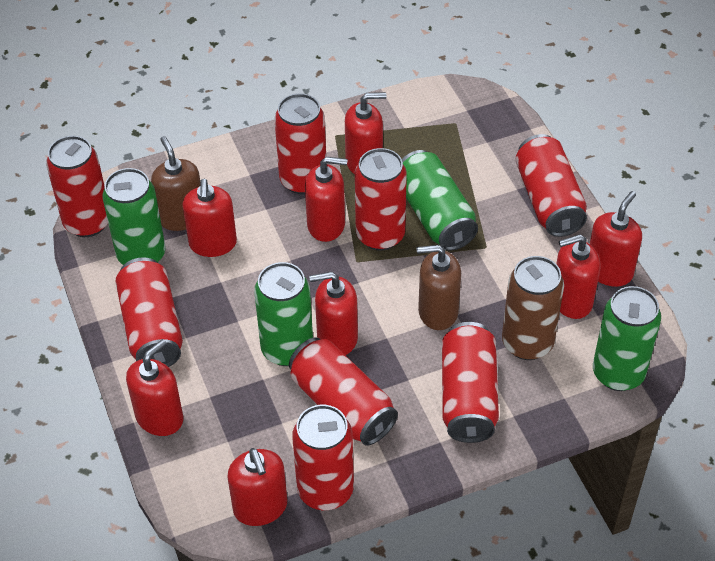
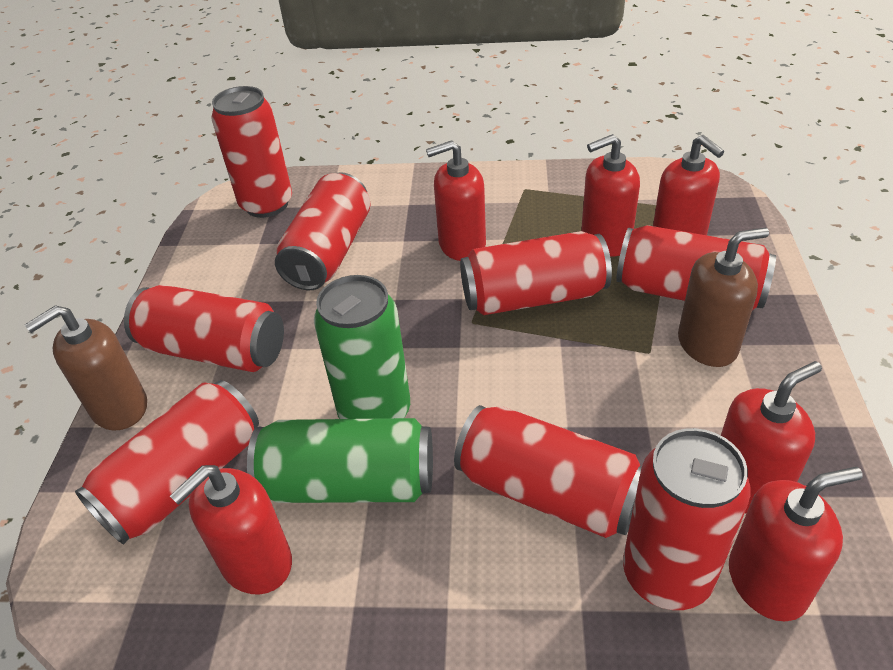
brown can: [502,256,564,360] = 1 -> none = 0
green can: [102,168,166,265] [254,262,313,366] [402,150,478,251] [593,286,661,391] = 4 -> [247,418,433,503] [314,275,410,419] = 2
red soap dispenser: [126,339,183,436] [182,179,237,257] [227,448,287,526] [305,157,347,242] [309,272,358,355] [345,92,387,174] [556,234,601,319] [590,191,642,287] = 8 -> [170,465,292,594] [426,140,486,261] [581,134,640,257] [653,135,724,235] [721,361,822,513] [729,467,862,621] = 6

